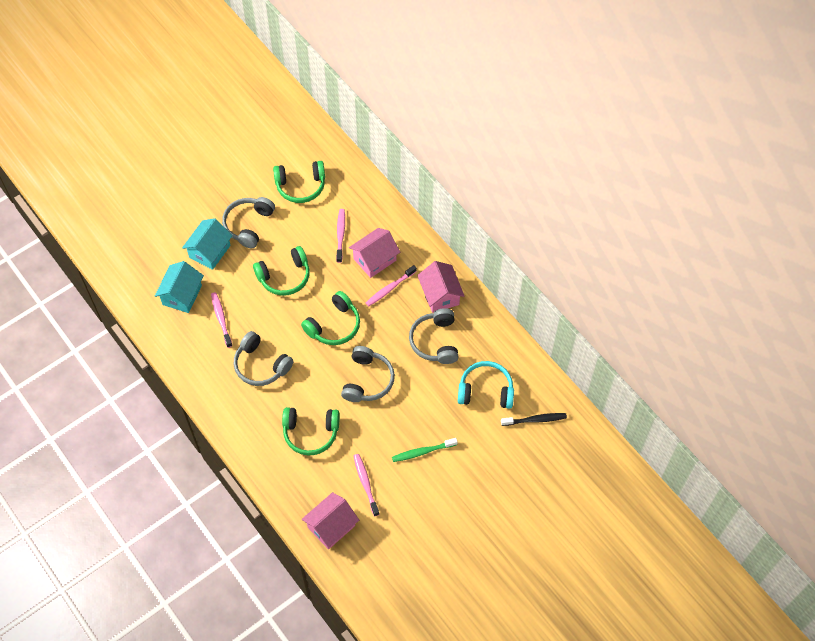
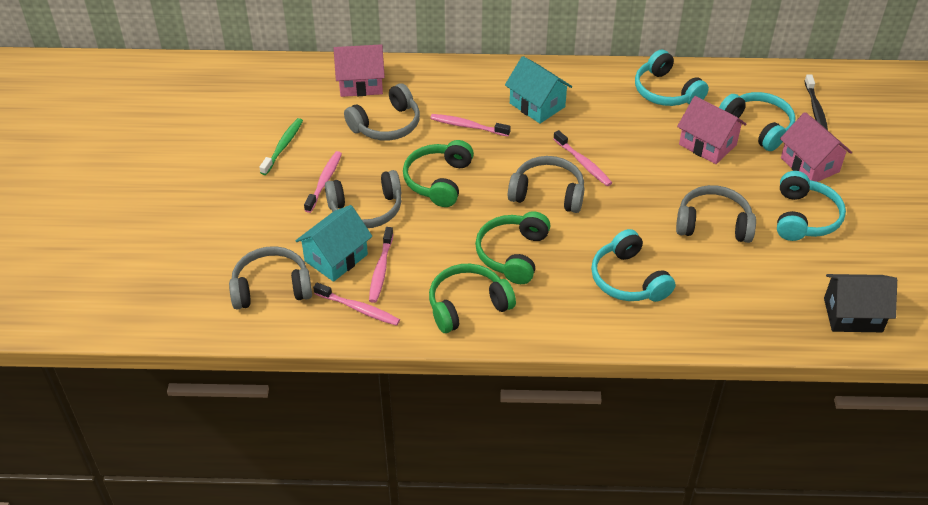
black house: none = 0 -> [824,274,897,332] = 1
green headphones: [253,246,309,296] [273,161,325,203] [282,407,340,456] [301,291,360,345] = 4 -> [403,140,474,207] [429,264,516,333] [475,211,550,284] = 3
grey headphones: [222,197,275,248] [233,331,293,386] [341,346,395,402] [409,308,459,364] = 4 -> [229,246,312,309] [325,170,402,228] [344,83,420,141] [508,156,584,213] [676,185,756,243] = 5
pink toothbrush: [211,292,232,348] [336,209,345,263] [354,454,380,517] [366,265,417,307] = 4 -> [304,151,342,213] [313,282,400,326] [369,227,393,303] [430,114,511,136] [553,130,612,186] = 5
turquoise headphones: [458,361,514,409] = 1 -> [591,229,675,302] [635,50,709,106] [719,92,796,151] [777,171,846,241] = 4

